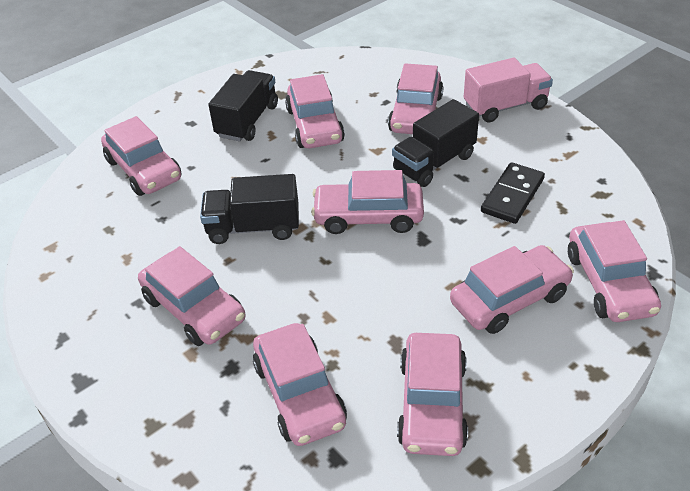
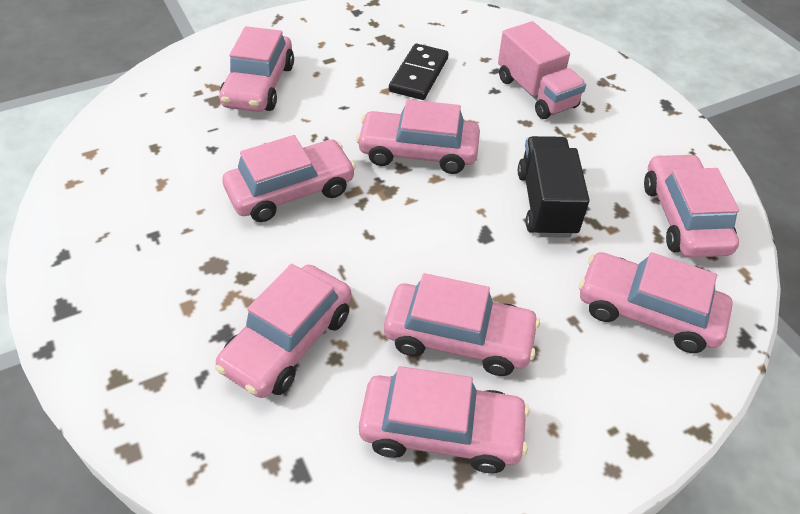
black truck: [200,174,299,244] [208,70,278,142] [392,99,479,187] = 3 -> [518,136,590,238] = 1
pink car: [101,116,182,196] [138,246,245,346] [253,323,347,446] [285,74,345,148] [311,170,424,234] [388,63,444,134] [397,333,468,456] [450,245,574,334] [568,220,661,322] = 9 -> [215,264,351,398] [219,26,294,112] [223,135,356,222] [356,100,480,174] [359,366,529,473] [384,273,540,376] [579,252,733,353] [644,154,739,258] = 8

